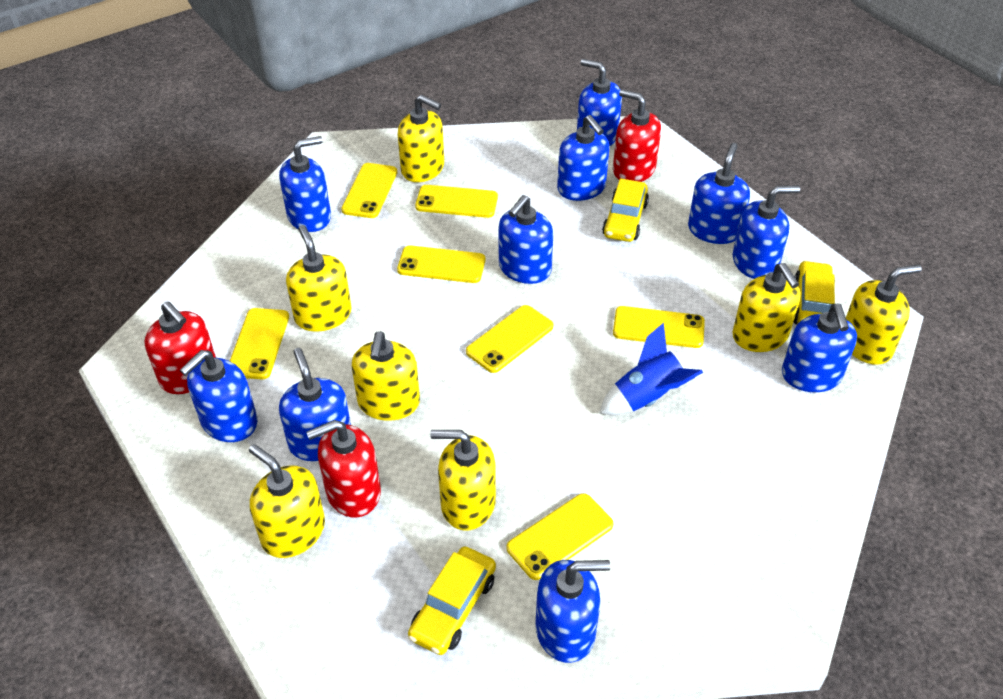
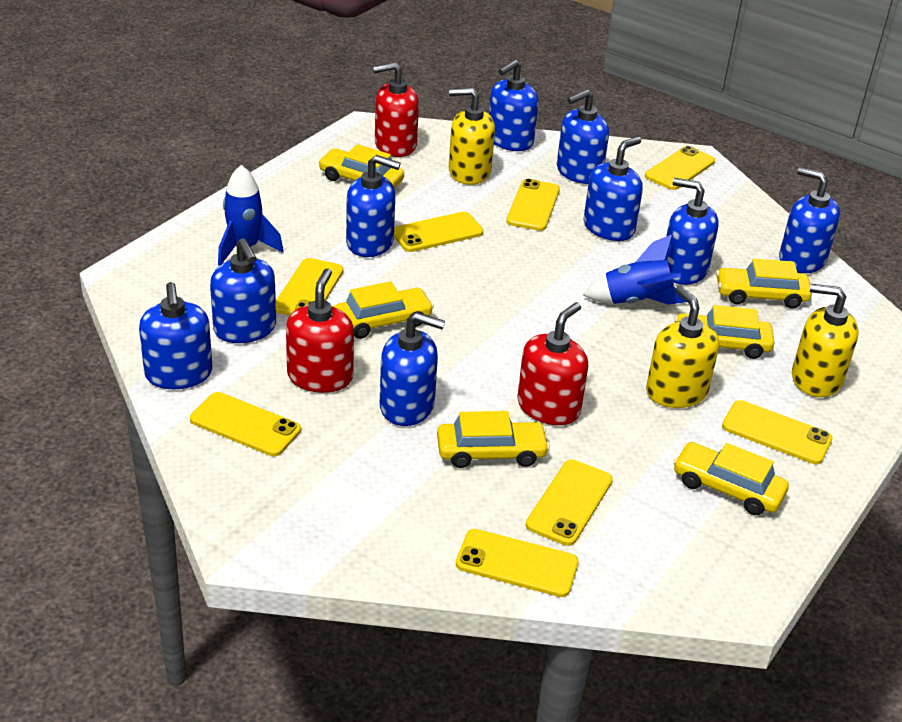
blue rocket: [599,323,703,415] = 1 -> [218,165,283,266] [584,235,686,305] = 2
blue soap dispenser: [180,350,258,442] [279,136,331,232] [279,348,351,461] [499,195,553,284] [536,560,610,663] [557,115,610,201] [577,59,622,147] [688,143,750,244] [733,185,800,279] [782,304,857,392] = 10 -> [139,282,212,389] [210,238,276,343] [346,155,401,257] [380,312,445,426] [489,60,539,151] [557,89,609,184] [584,137,643,241] [666,178,719,285] [779,167,840,273] = 9
yellow car: [408,546,496,655] [602,178,649,242] [794,260,835,324] = 3 -> [318,144,404,188] [333,281,434,339] [437,411,550,468] [673,442,789,515] [674,305,775,359] [716,259,812,308] = 6
yellow phone: [230,308,289,379] [341,163,397,218] [397,245,485,283] [415,185,498,218] [466,305,553,373] [507,493,613,580] [613,306,705,348] = 7 -> [190,392,301,456] [276,258,344,316] [394,212,483,252] [456,529,579,597] [506,179,560,231] [526,459,613,546] [645,146,715,190] [722,400,833,464] = 8
yellow soap dispenser: [249,444,325,558] [286,225,351,332] [352,331,420,421] [398,95,444,182] [430,430,496,530] [732,263,801,352] [846,264,922,365] = 7 -> [449,88,495,185] [646,286,719,408] [792,284,859,397] = 3

